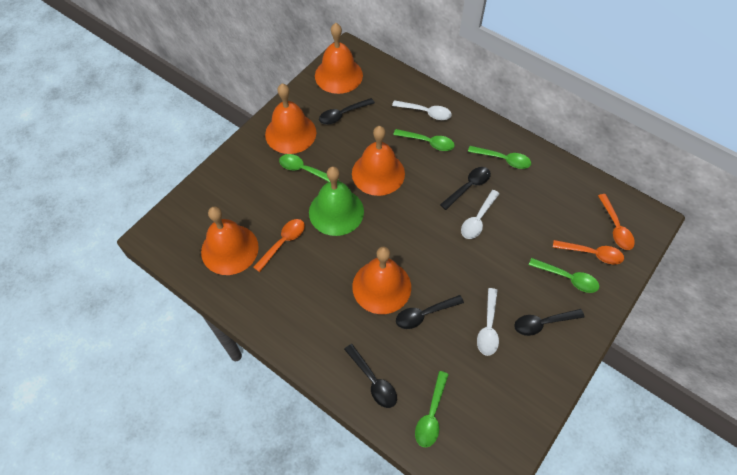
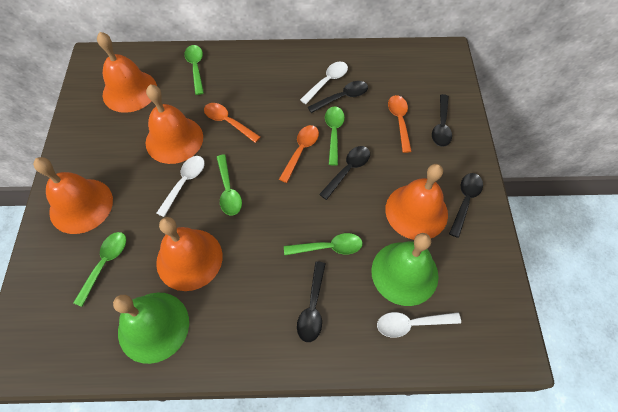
green bell: [309,167,364,236] = 1 -> [113,292,189,364] [371,233,439,306] = 2

